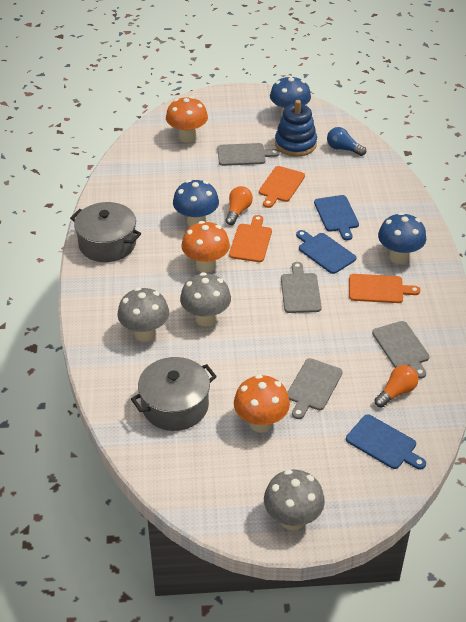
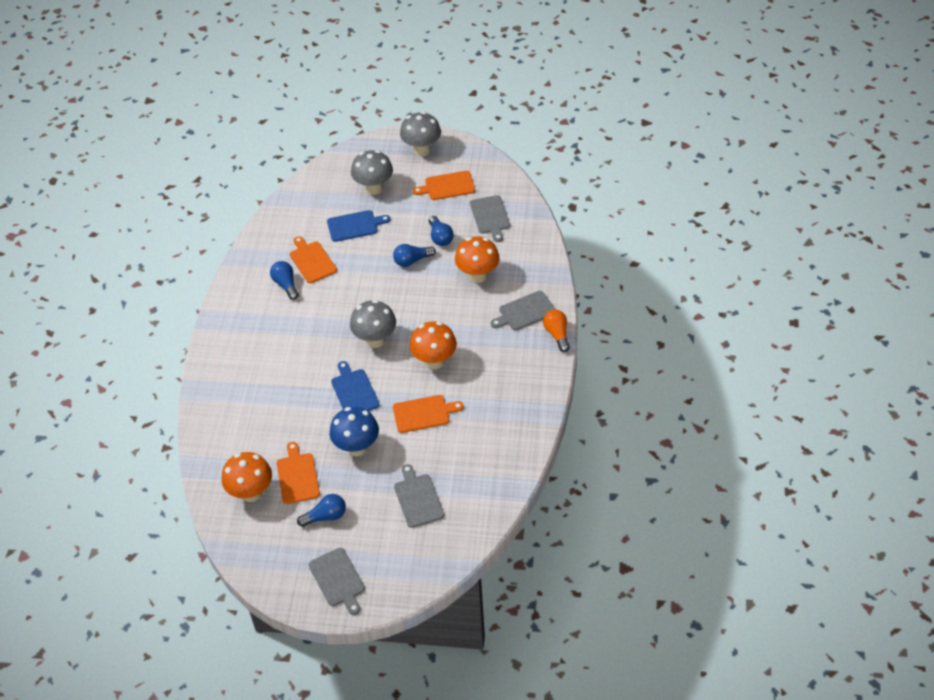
blue cutting board: [296,230,356,274] [314,195,359,240] [346,414,426,470] = 3 -> [327,210,390,242] [331,361,380,411] = 2
blue light bulb: [327,127,366,156] = 1 -> [270,261,299,300] [297,494,346,527] [393,244,436,267] [429,216,454,246] = 4
blue mushroom: [173,180,219,227] [270,75,311,117] [378,212,426,264] = 3 -> [329,407,379,456] = 1
blue stacking toy: [275,100,317,157] = 1 -> none = 0
grey pot: [70,202,142,262] [131,357,217,431] = 2 -> none = 0
orange cutting board: [229,215,272,262] [259,166,305,208] [349,274,420,303] = 3 -> [277,442,320,504] [290,236,337,283] [393,395,464,433] [413,171,475,200] = 4
orange light bulb: [225,186,253,225] [374,365,419,408] = 2 -> [543,309,570,352] = 1

